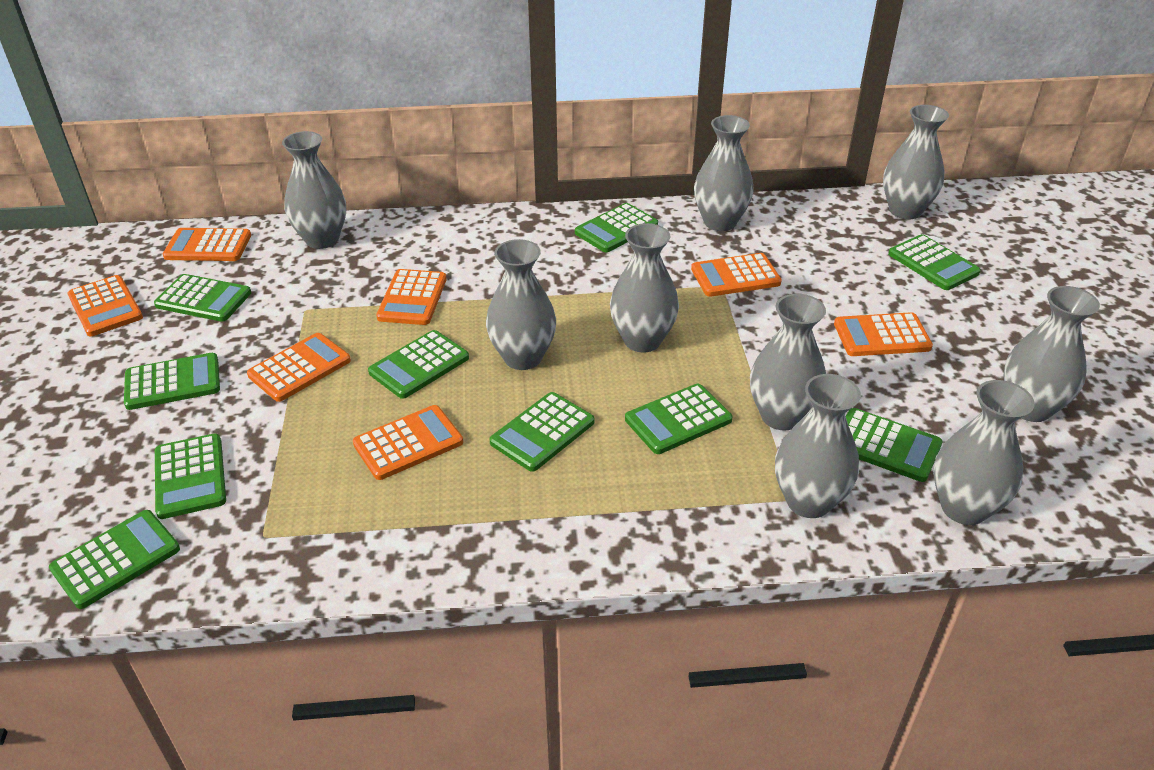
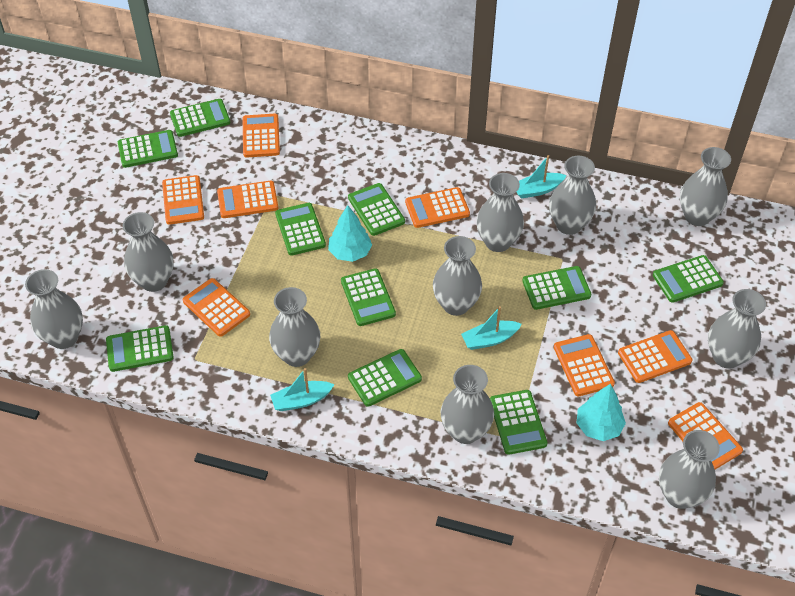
grey vase: [282,131,346,249] [486,239,556,370] [610,223,679,352] [694,115,754,231] [750,294,826,430] [775,374,861,518] [883,105,949,219] [933,380,1035,525] [1004,286,1100,422] = 9 -> [25,269,83,349] [123,212,174,292] [269,287,320,367] [433,236,482,316] [441,365,494,444] [476,173,524,252] [549,156,596,235] [659,430,720,509] [680,147,731,226] [708,289,766,369] = 10
orange calculator: [68,275,143,336] [163,228,251,261] [247,333,351,402] [353,405,463,480] [376,269,447,325] [691,253,782,297] [834,312,933,356] = 7 -> [162,175,204,225] [183,278,250,337] [217,181,278,218] [243,114,280,158] [405,187,470,228] [554,334,615,396] [618,330,692,383] [668,402,743,470] = 8
turquoise boat: none = 0 -> [270,368,335,411] [461,306,522,350] [517,155,567,199] = 3
turquoise tree: none = 0 -> [328,205,372,262] [576,384,626,441] = 2

